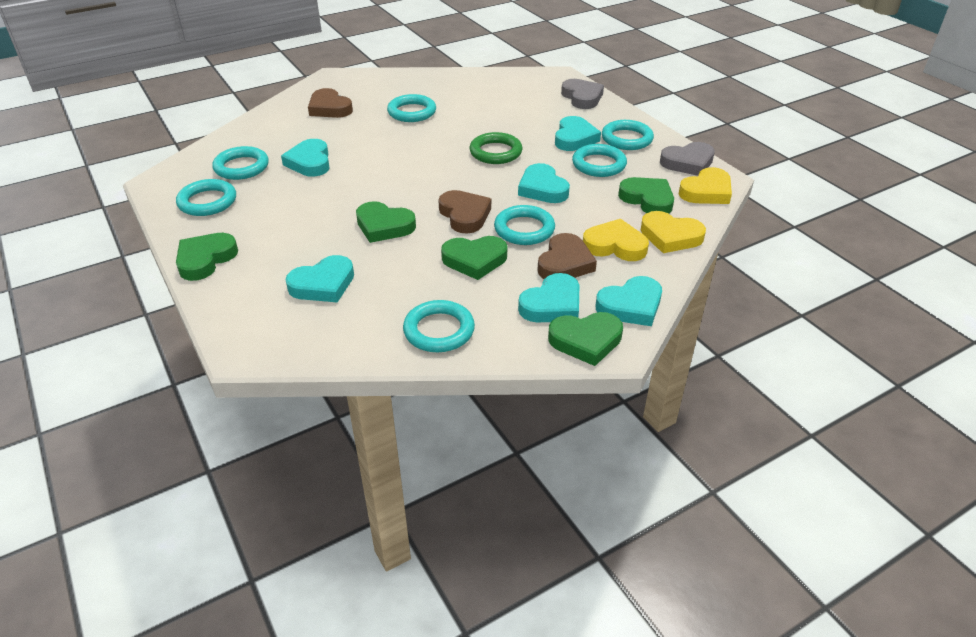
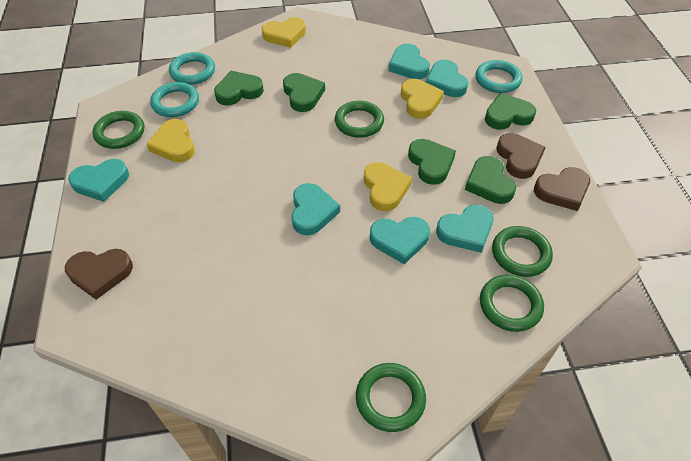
green ring: [470,132,522,164] = 1 -> [92,111,144,149] [335,101,384,138] [356,363,426,432] [480,275,544,332] [492,226,553,277] = 5
grey heart: [561,79,604,109] [660,142,715,176] = 2 -> none = 0
turquoise ring: [176,179,236,216] [212,146,269,180] [387,94,436,122] [403,300,475,352] [494,205,555,245] [572,144,627,177] [602,120,654,150] = 7 -> [150,82,199,117] [169,52,215,85] [475,60,522,93] = 3
yellow heart: [583,219,649,261] [641,211,706,253] [679,167,732,204] = 3 -> [146,119,195,162] [262,17,306,48] [364,162,412,211] [401,79,444,119] = 4

